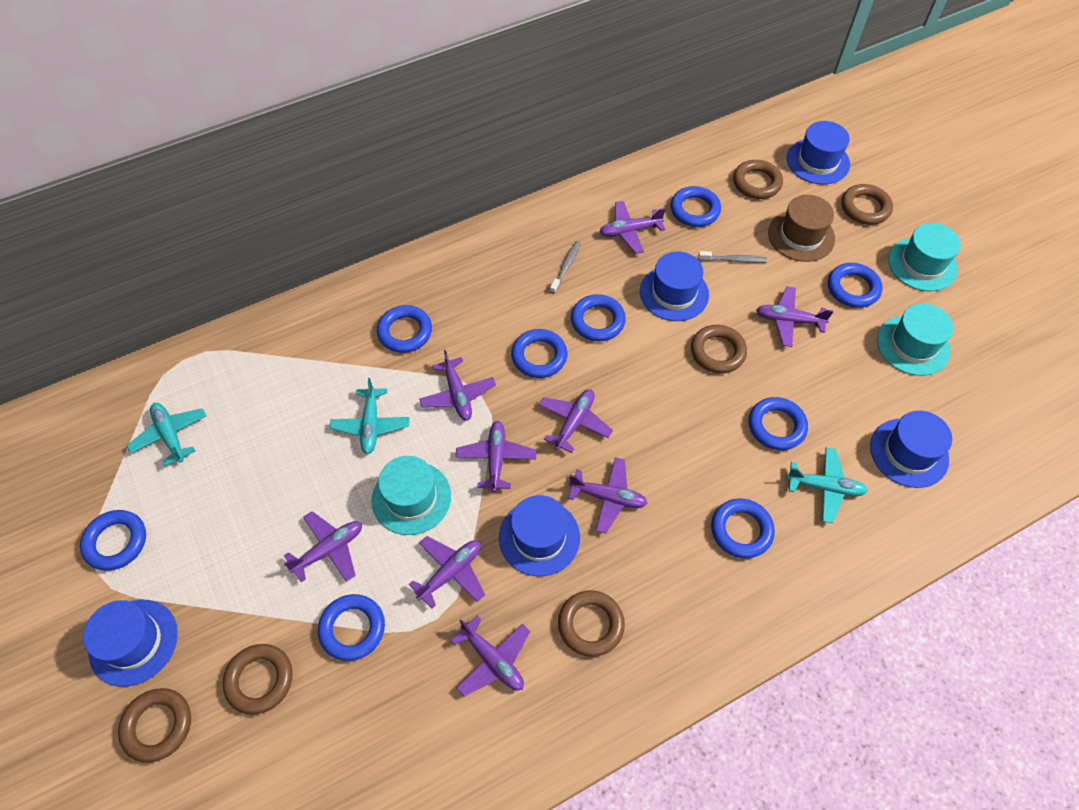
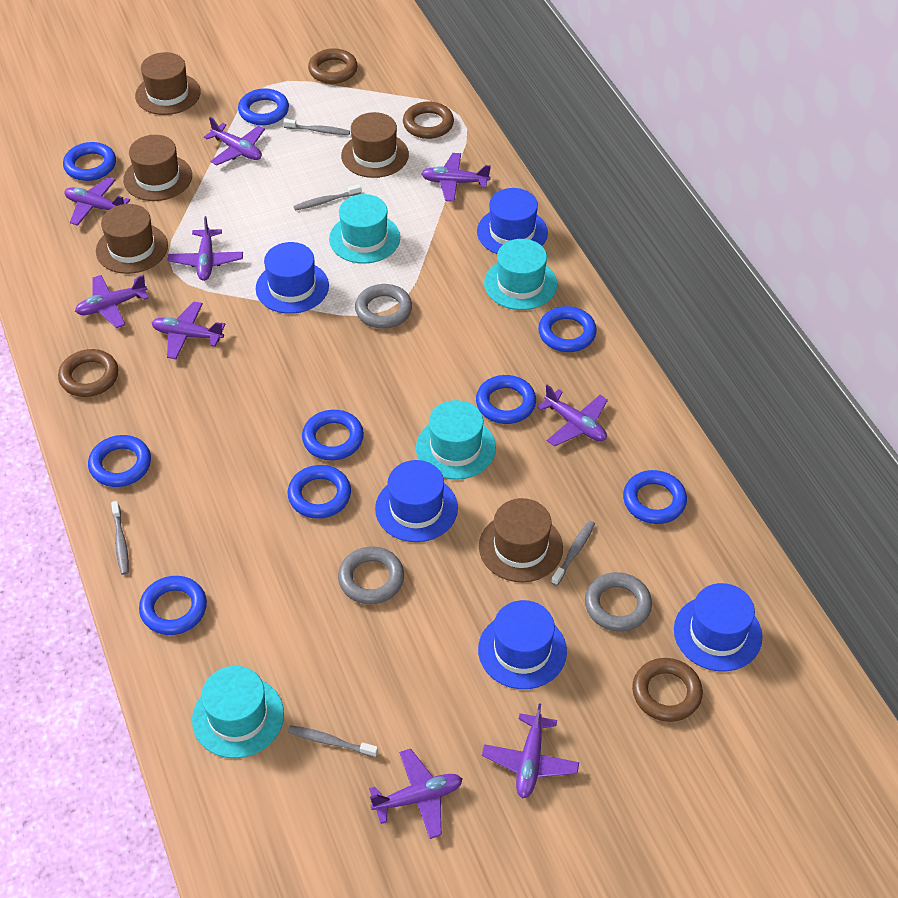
brown hat: [768,195,835,262] = 1 -> [96,204,168,274] [123,135,192,201] [135,52,201,115] [341,112,409,178] [479,498,563,582] = 5
brown ring: [118,688,191,763] [223,644,293,715] [558,590,625,657] [691,325,747,373] [733,160,783,199] [841,184,893,225] = 6 -> [58,349,118,397] [308,48,358,84] [403,101,454,139] [632,658,703,722] = 4
grey ring: none = 0 -> [338,547,404,604] [355,284,412,329] [585,572,652,632] = 3
grey toothbrush: [550,241,581,294] [698,251,767,263] = 2 -> [111,501,129,575] [283,119,350,135] [288,725,378,758] [293,184,361,211] [551,520,595,586] = 5
turquoise hat: [372,456,451,535] [877,303,953,376] [888,223,961,291] = 3 -> [192,666,284,758] [329,194,400,264] [416,400,496,480] [484,239,557,310] = 4
turquoise plane: [127,403,206,467] [330,378,410,454] [786,448,868,523] = 3 -> none = 0

